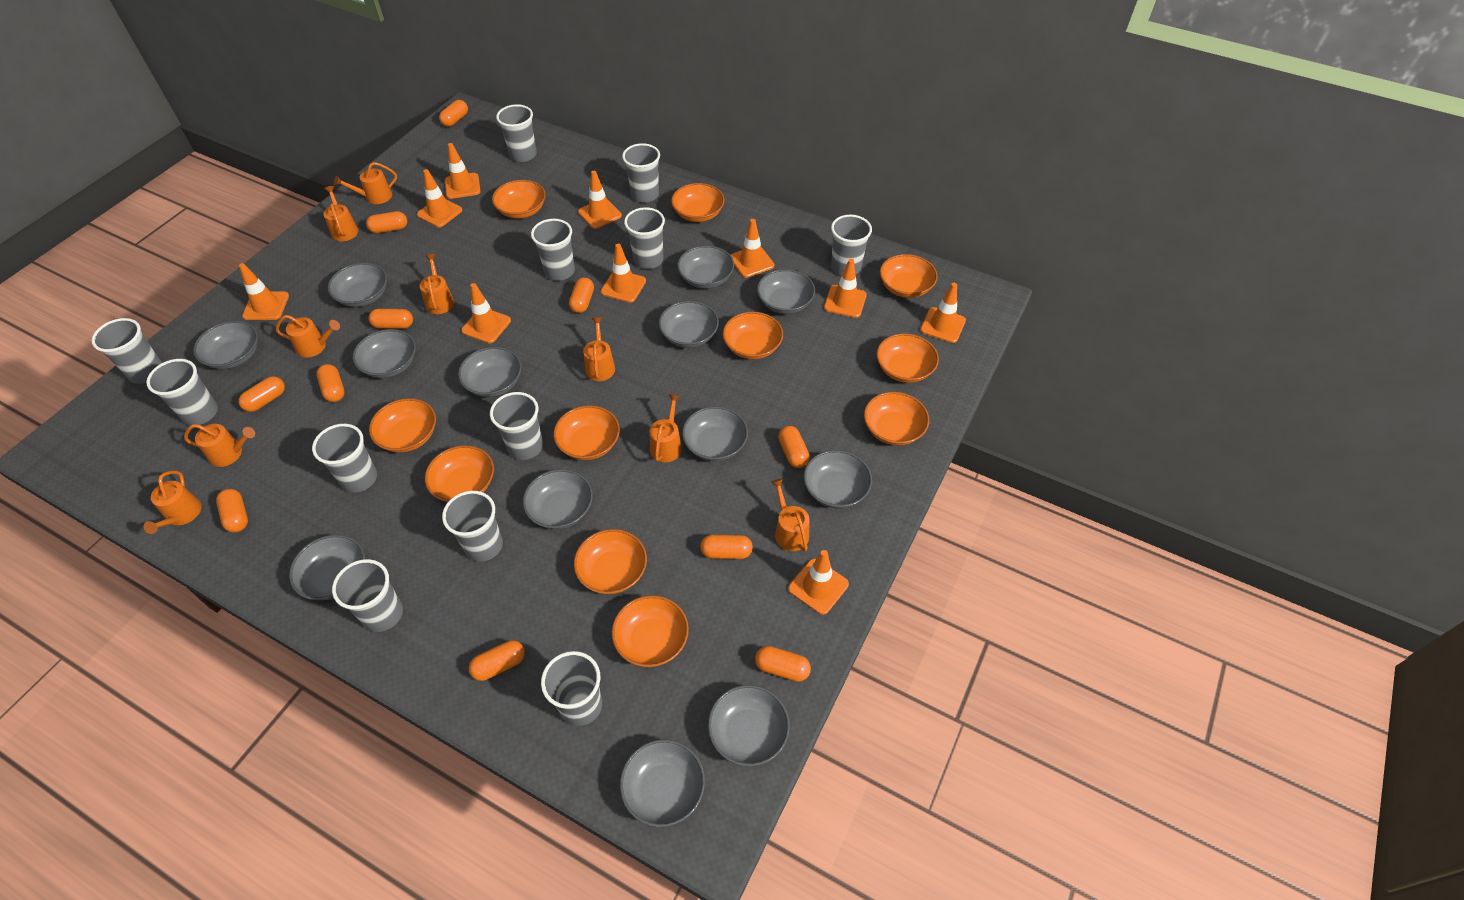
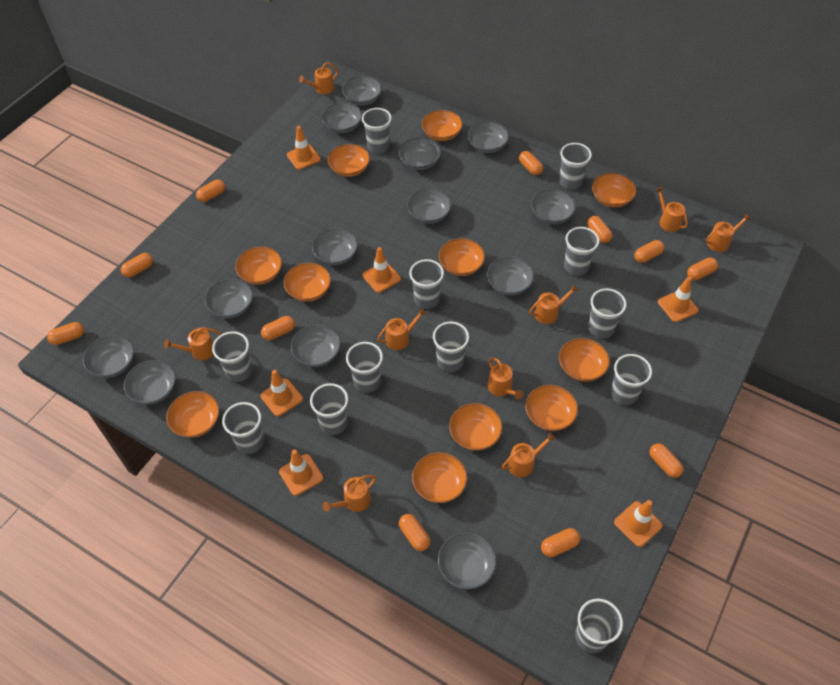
orange traffic cone: [239,263,289,320] [417,169,462,227] [445,143,481,199] [461,283,511,343] [578,171,622,229] [601,244,646,303] [731,219,774,278] [788,550,849,615] [824,259,867,318] [920,283,966,343] = 10 -> [260,370,303,416] [279,449,323,496] [287,126,321,170] [362,247,401,293] [614,500,662,547] [658,276,699,322] = 6

